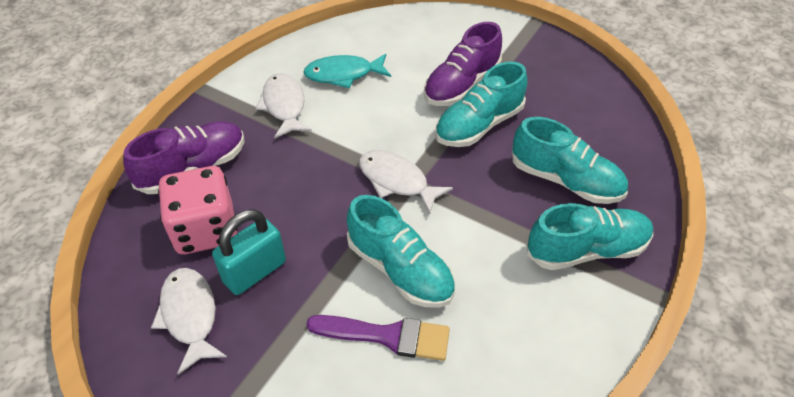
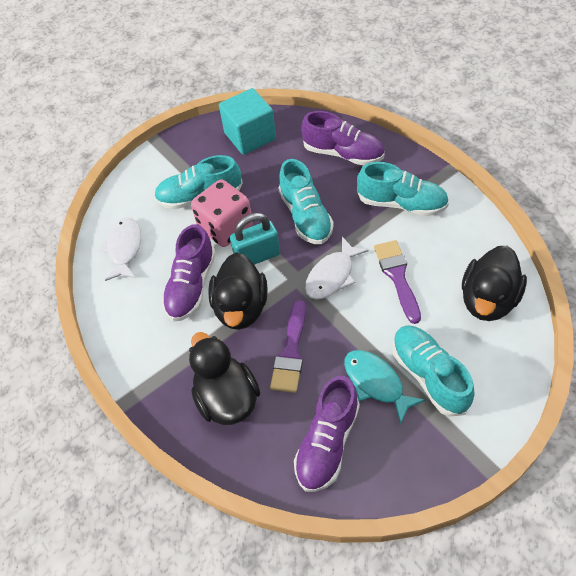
black duck: none = 0 -> [189,332,260,425] [208,252,268,330] [462,246,527,321] = 3
purple brush: [307,315,450,361] = 1 -> [270,300,306,393] [374,240,421,324] = 2
purple shoe: [123,121,244,194] [424,22,502,106] = 2 -> [162,224,216,321] [294,376,360,492] [301,111,384,166] = 3
turquoise cube: none = 0 -> [219,88,276,155] = 1
white fish: [151,268,227,375] [256,73,312,138] [359,150,453,215] = 3 -> [99,217,141,281] [305,237,368,299] = 2

